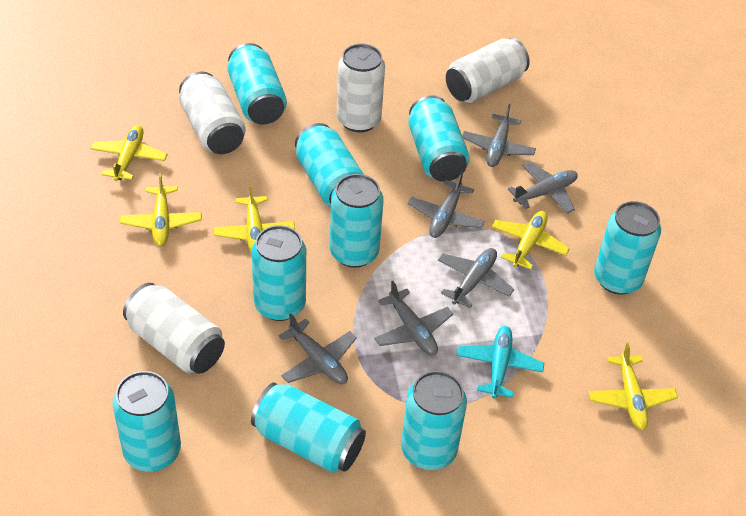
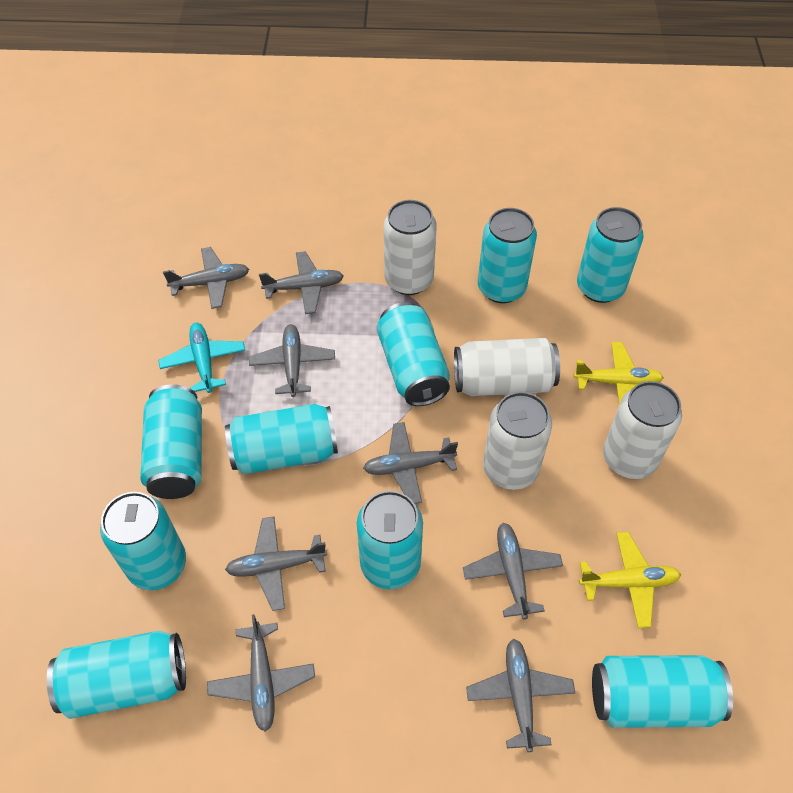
grey plane: [278,313,357,384] [374,281,453,356] [408,171,485,238] [438,248,514,308] [462,104,536,167] [508,161,578,214] = 6 -> [163,247,249,309] [207,614,315,732] [225,517,327,611] [249,324,335,397] [259,251,344,314] [363,422,458,504] [463,523,563,619] [466,639,575,752] = 8
yellow plane: [90,125,168,181] [120,173,202,246] [214,183,295,254] [492,211,570,270] [588,343,678,430] = 5 -> [573,342,664,405] [579,532,681,628] = 2

